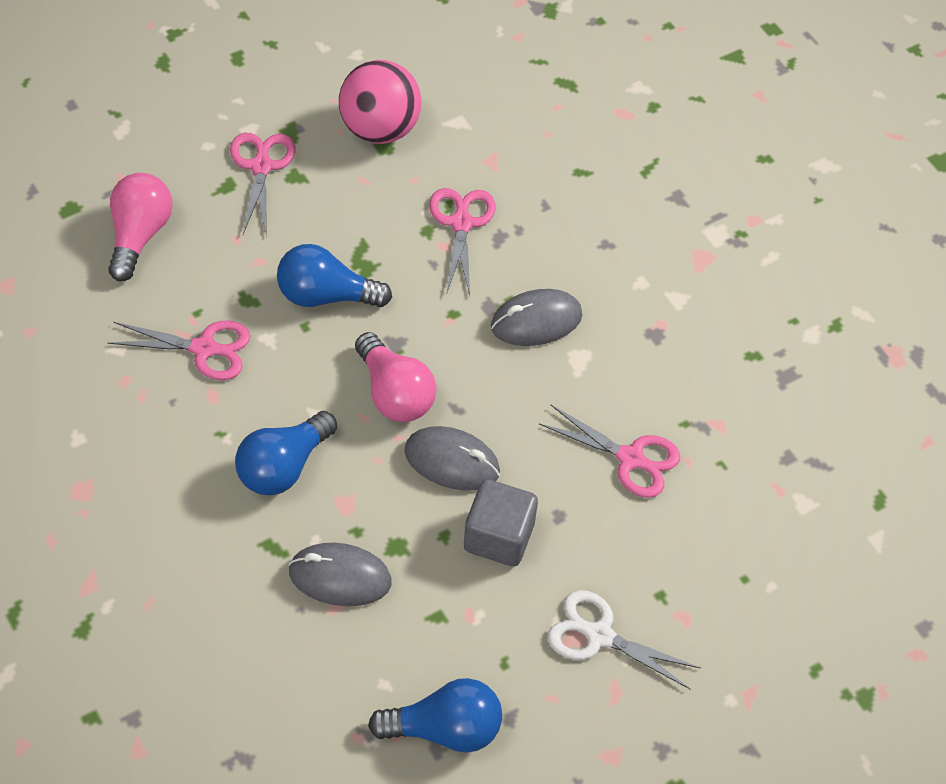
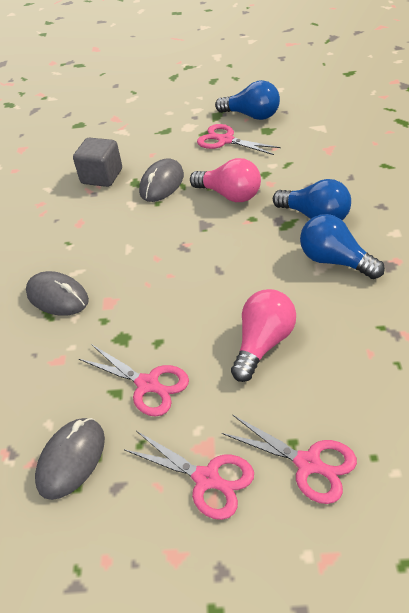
pink ball: [339,60,421,144] = 1 -> none = 0
white scissors: [548,590,700,690] = 1 -> none = 0

